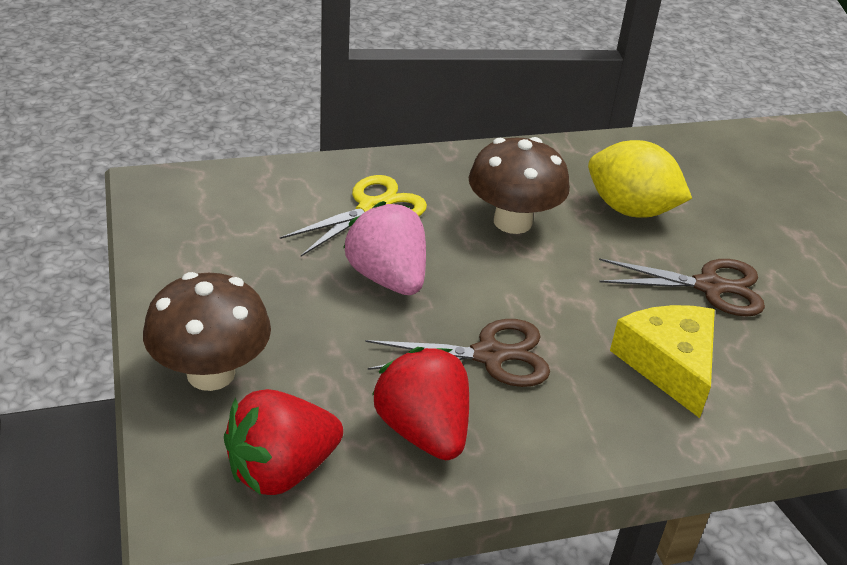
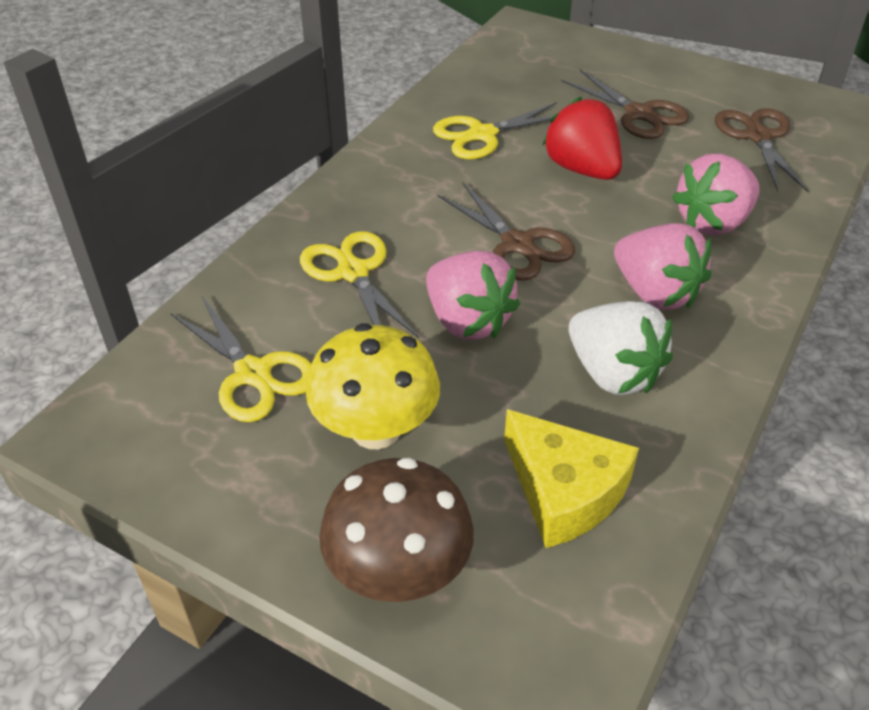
brown mushroom: [143,272,271,391] [468,137,570,234] = 2 -> [319,458,474,602] = 1
brown scissors: [366,319,550,387] [599,258,765,317] = 2 -> [437,182,575,281] [561,70,689,139] [715,108,808,192] = 3
pink strawberry: [343,201,426,295] = 1 -> [426,251,520,340] [614,223,711,310] [672,154,759,235] = 3
red strawberry: [224,389,343,495] [372,347,469,460] = 2 -> [542,97,622,180] = 1
white strawberry: none = 0 -> [569,301,673,395] = 1
yellow lemon: [588,140,692,218] = 1 -> none = 0
yellow mushroom: none = 0 -> [306,323,440,449] = 1
yellow scissors: [280,175,427,256] = 1 -> [170,296,312,422] [300,231,419,338] [433,102,557,160] = 3

